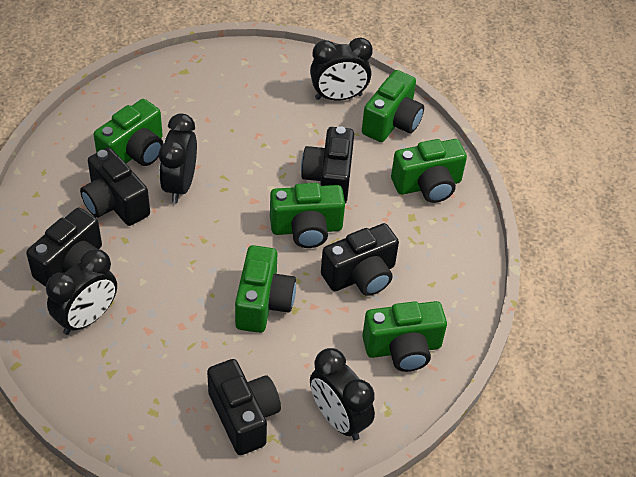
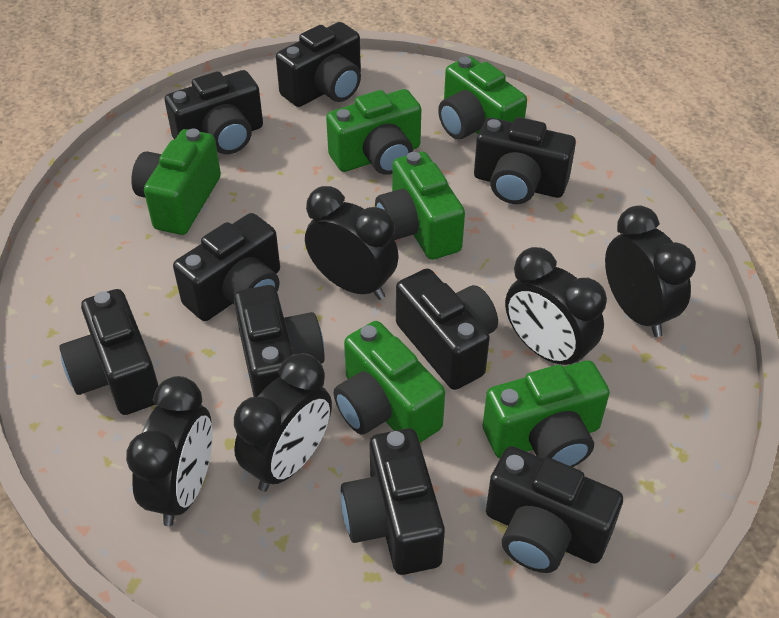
black camera: [26,207,102,287] [80,148,150,226] [207,359,281,455] [301,126,354,204] [321,223,399,296] = 5 -> [59,289,159,415] [165,70,263,154] [173,213,280,321] [234,285,325,397] [276,22,361,107] [341,428,445,575] [396,269,498,390] [474,117,576,204] [486,446,623,573] = 9
black clock: [46,249,117,335] [159,113,197,203] [310,37,373,101] [310,348,375,440] = 4 -> [126,376,213,526] [234,353,332,492] [305,186,399,300] [505,247,607,365] [605,205,696,337] = 5

